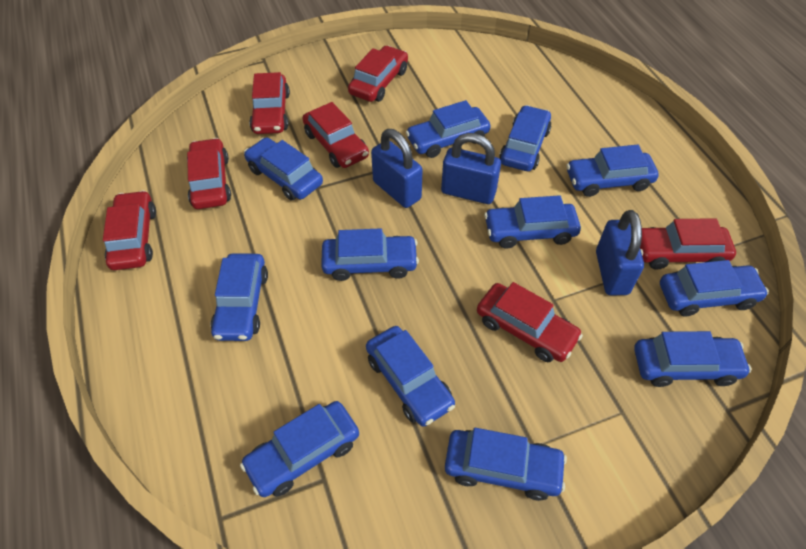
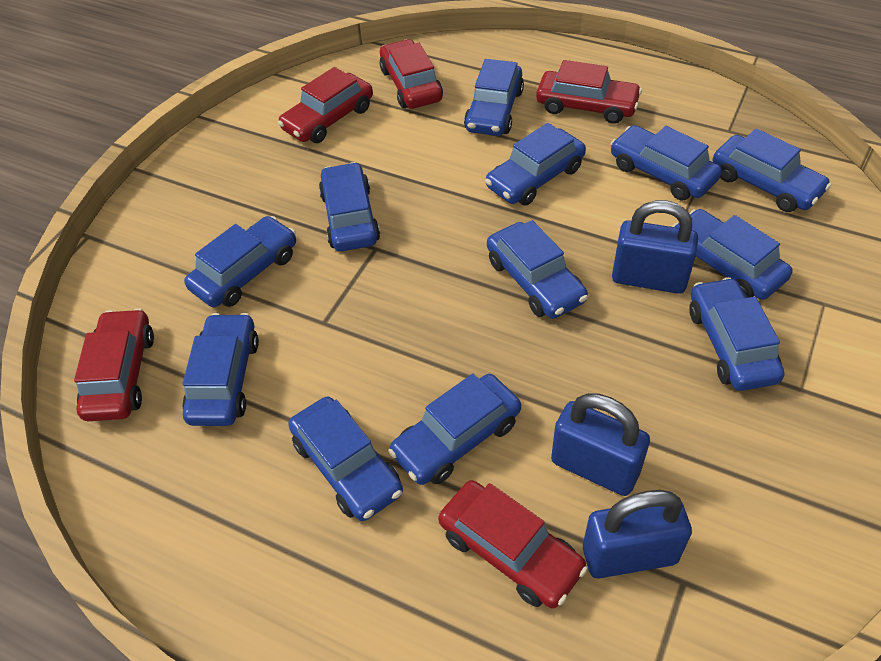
red car: [103,190,156,270] [187,138,231,209] [249,72,290,134] [302,102,369,168] [348,46,408,102] [477,282,583,362] [640,218,736,270] = 7 -> [74,308,154,421] [278,67,373,143] [380,39,443,109] [438,480,588,609] [536,60,642,124] = 5

